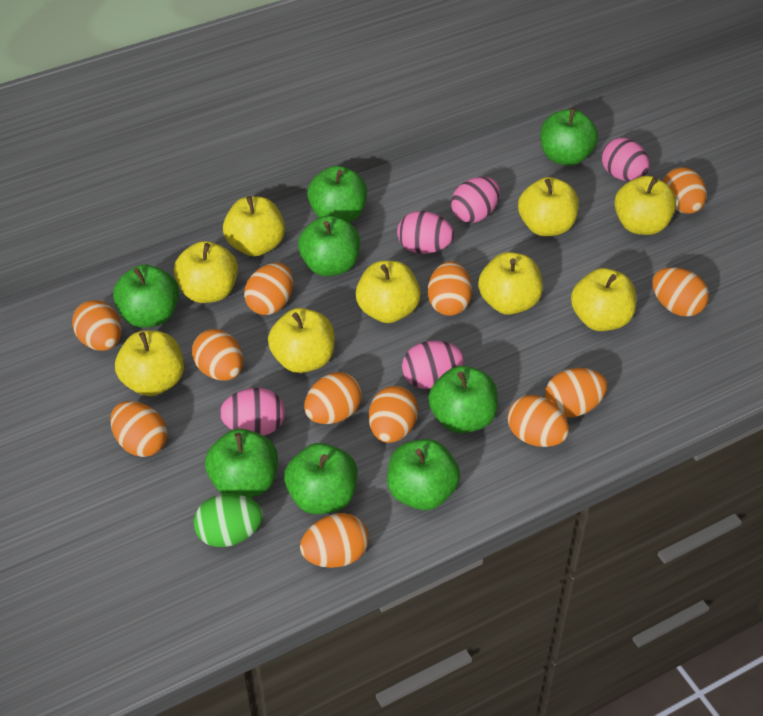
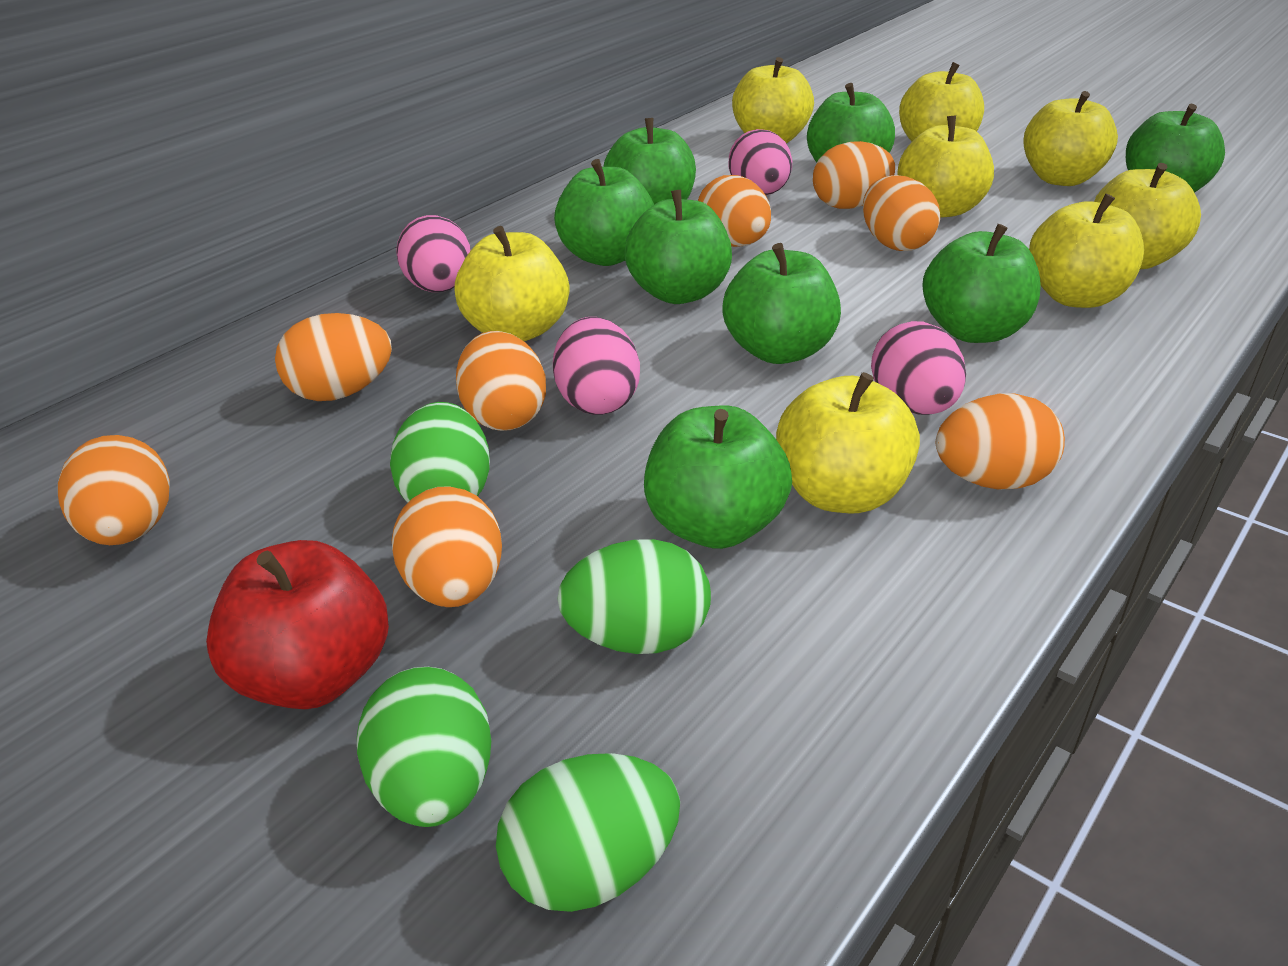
green egg: [194,494,263,547] = 1 -> [357,667,491,827] [390,402,490,503] [496,753,680,912] [558,539,711,654] = 4
orange egg: [72,300,122,351] [110,401,167,457] [192,329,243,381] [244,263,293,315] [300,513,369,568] [304,372,362,424] [369,386,418,443] [428,261,472,316] [507,395,569,447] [545,368,607,418] [652,267,709,317] [663,167,707,214] = 12 -> [58,435,170,545] [275,313,392,401] [392,486,502,607] [456,331,546,431] [698,175,771,247] [813,141,895,209] [863,175,940,251] [936,393,1065,489] = 8
pink egg: [220,388,285,436] [397,211,454,254] [402,341,464,389] [451,177,500,223] [601,138,650,181] = 5 -> [396,215,471,292] [553,317,640,415] [729,129,792,195] [871,321,966,415] = 4
red apple: none = 0 -> [206,540,389,709] = 1
yellow apple: [115,331,184,396] [174,241,238,303] [223,196,285,256] [268,308,335,373] [356,261,421,323] [478,252,543,315] [518,177,579,236] [571,268,636,331] [614,176,676,235] = 9 -> [454,226,569,341] [732,57,814,143] [776,372,920,513] [897,116,994,218] [899,62,984,141] [1023,91,1118,186] [1029,194,1144,308] [1094,163,1201,270] = 8

